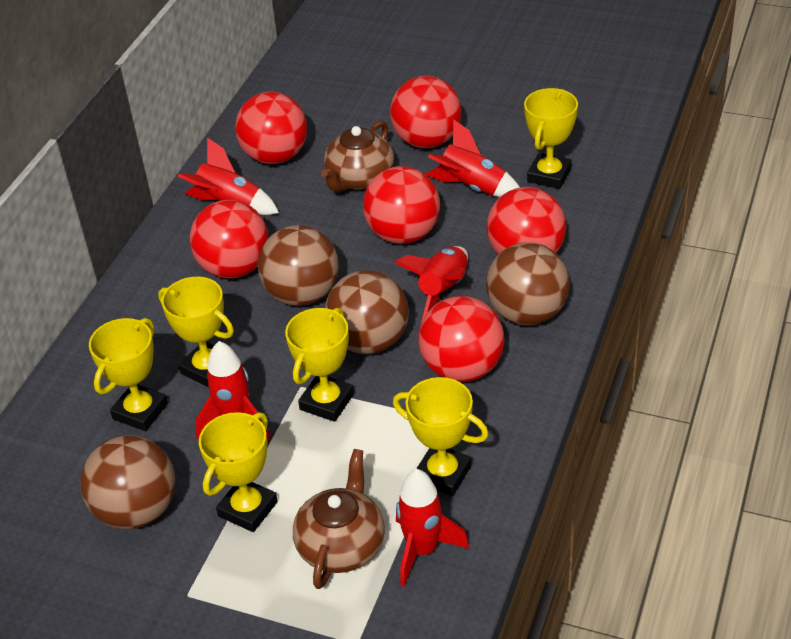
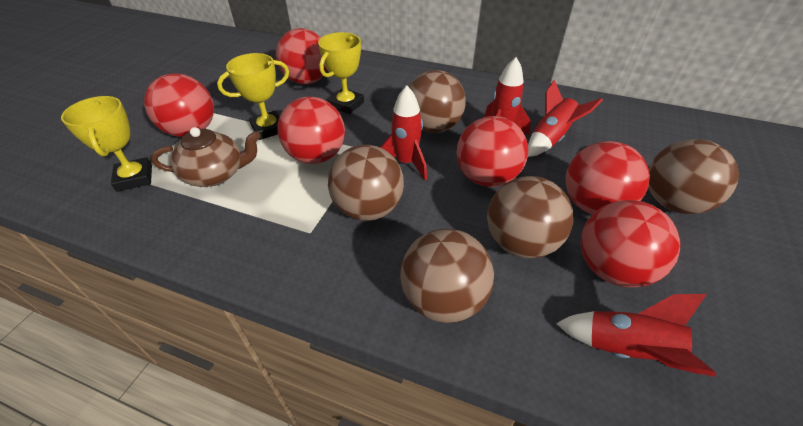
brown ball: [81,435,175,529] [258,225,339,306] [325,270,409,354] [486,242,570,325] = 4 -> [328,145,404,221] [400,229,494,323] [409,70,466,133] [487,176,573,259] [648,139,739,214] = 5
brown teapot: [293,449,385,589] [321,121,394,192] = 2 -> [151,127,261,187] = 1
red rocket: [178,137,279,215] [195,341,271,441] [395,246,468,323] [396,469,469,587] [426,119,520,197] = 5 -> [380,86,427,180] [484,57,531,135] [528,79,603,157] [556,294,716,377] = 4
yellow trophy: [89,318,168,431] [158,277,234,388] [199,412,278,532] [285,308,354,422] [393,377,489,496] [524,88,578,189] = 6 -> [61,96,152,192] [217,53,289,140] [318,32,364,114] = 3

